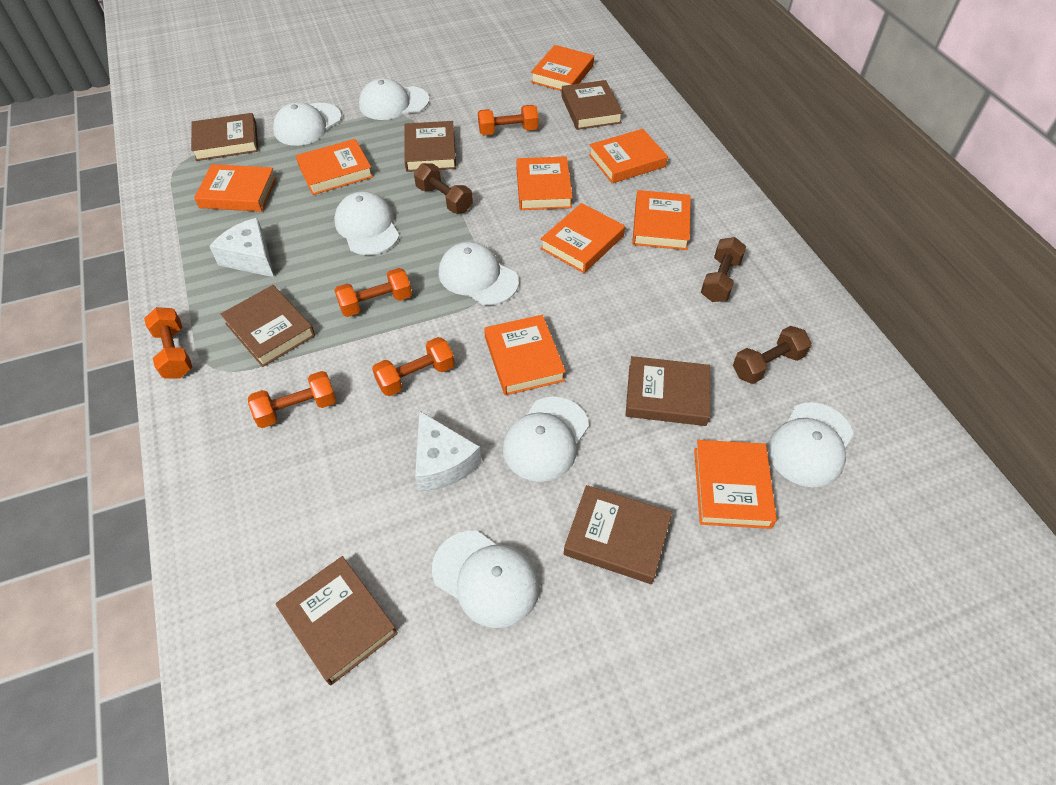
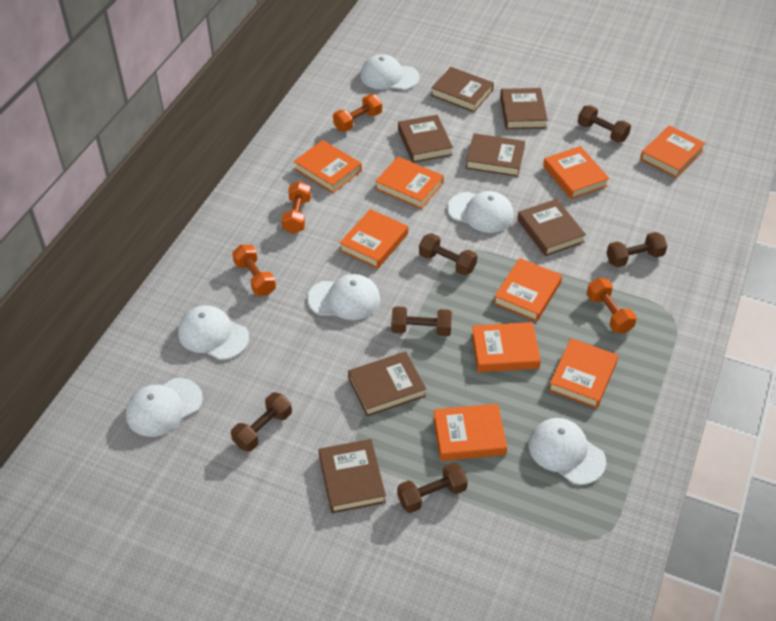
brown dumbbell: [414,163,473,213] [701,237,746,302] [733,326,812,384] = 3 -> [231,392,292,452] [391,306,452,336] [397,462,468,513] [419,233,477,276] [578,105,631,143] [607,232,667,267] = 6
orange dumbbell: [144,307,192,378] [248,371,336,428] [334,268,412,317] [372,337,455,396] [478,105,538,135] = 5 -> [232,244,276,296] [282,181,311,234] [333,94,382,132] [587,278,637,333] = 4
white cap: [273,102,342,146] [334,191,399,255] [359,78,429,120] [432,531,540,628] [439,242,519,305] [503,397,589,482] [768,402,853,487] = 7 -> [126,378,203,437] [178,305,249,360] [307,274,380,320] [360,54,420,90] [447,191,514,233] [529,418,606,485] = 6
white cheese: [209,218,274,277] [415,410,482,492] = 2 -> none = 0

